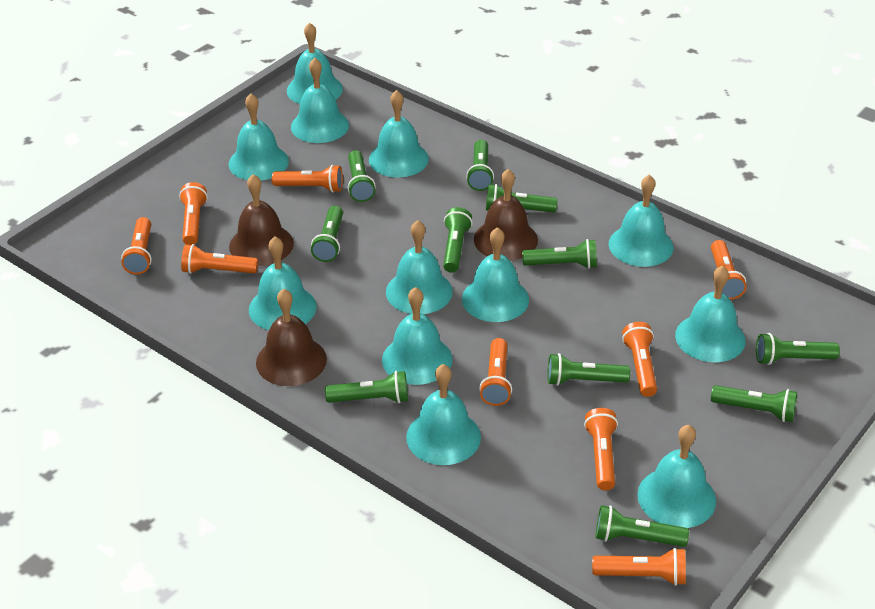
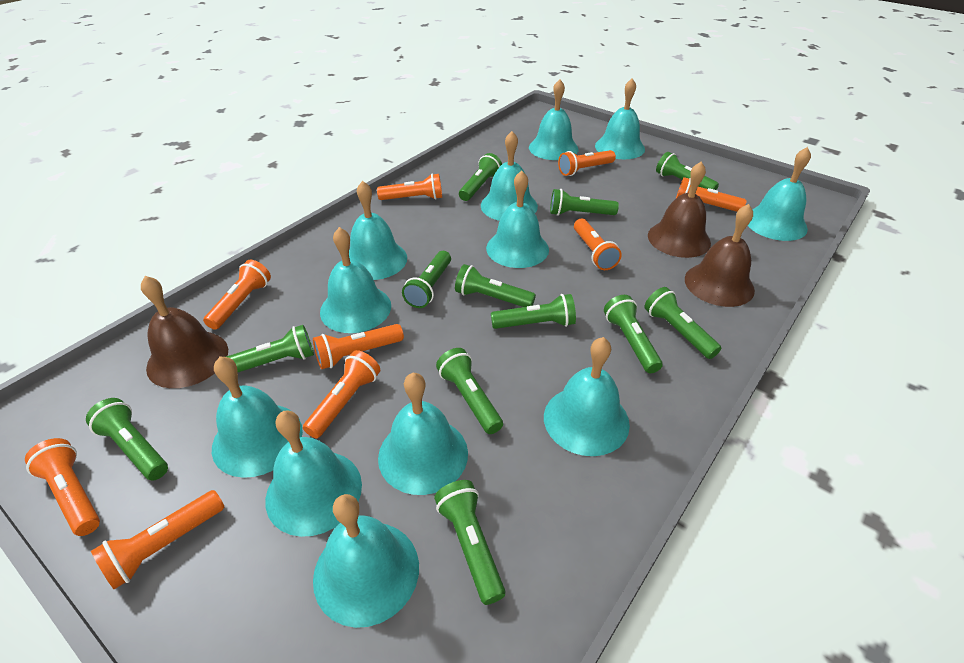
green flashlight: [311,206,343,262] [325,371,408,403] [348,150,376,202] [443,207,473,273] [466,140,494,191] [486,184,557,212] [522,239,597,269] [547,353,630,386] [596,505,689,547] [711,385,797,422] [756,333,840,365] = 11 -> [86,398,168,481] [226,325,314,372] [402,251,451,308] [434,480,505,605] [436,348,503,434] [455,264,536,307] [459,153,502,201] [491,294,576,329] [550,189,619,216] [604,295,663,373] [645,287,721,359] [656,152,719,190] = 12

